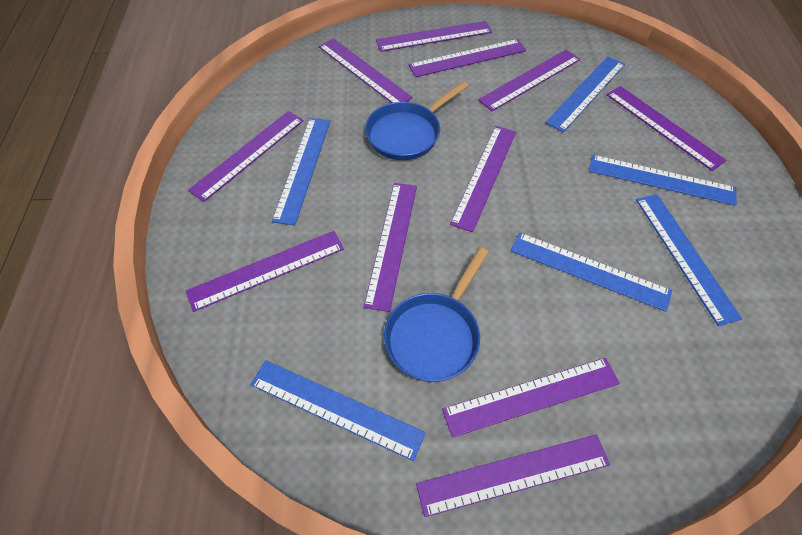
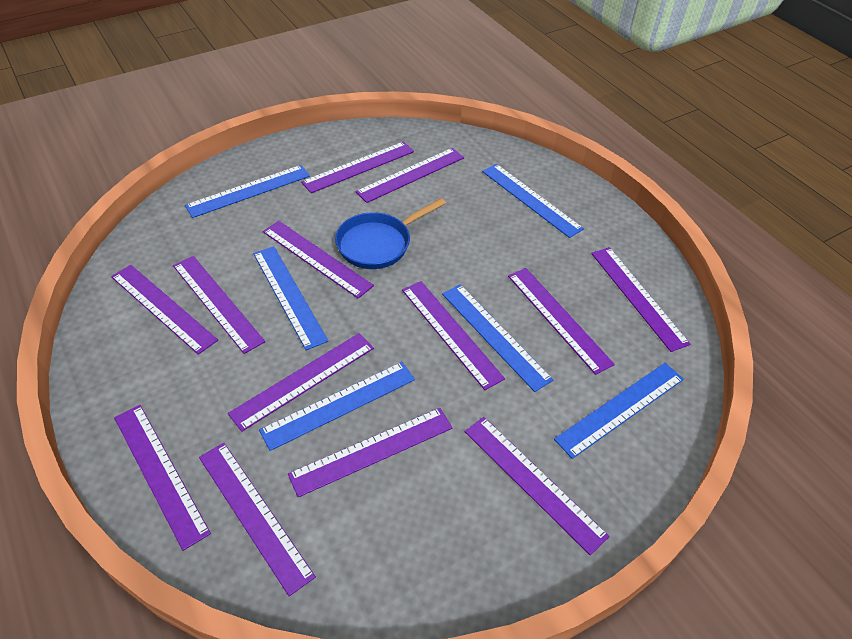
blue pan: [365,81,469,160] [384,247,489,382] = 2 -> [335,198,446,269] = 1
purple ruler: [186,231,344,312] [188,111,304,202] [319,38,413,103] [364,183,417,312] [376,21,492,52] [409,39,526,77] [416,434,610,517] [442,358,620,438] [450,126,516,232] [478,50,580,111] [606,86,727,171] = 11 -> [111,265,218,355] [114,405,211,551] [173,256,265,354] [199,443,316,596] [228,333,374,432] [263,221,374,298] [288,408,453,497] [301,142,414,193] [355,148,464,203] [402,281,505,390] [465,417,610,555] [508,268,615,375] [591,247,690,352] = 13

